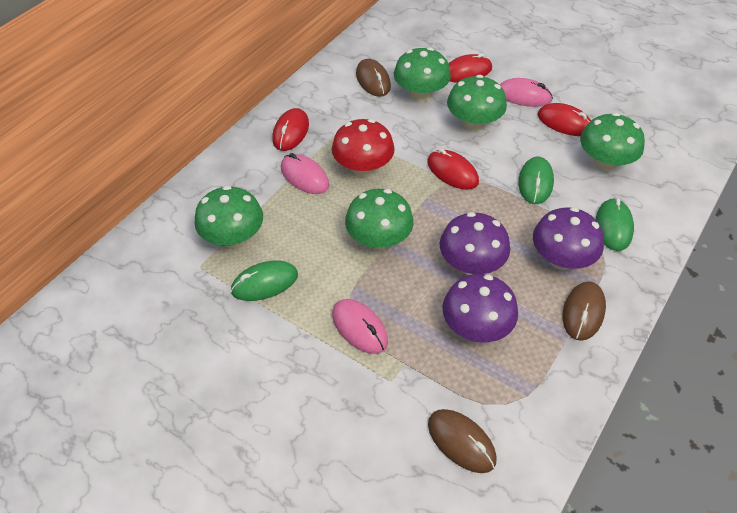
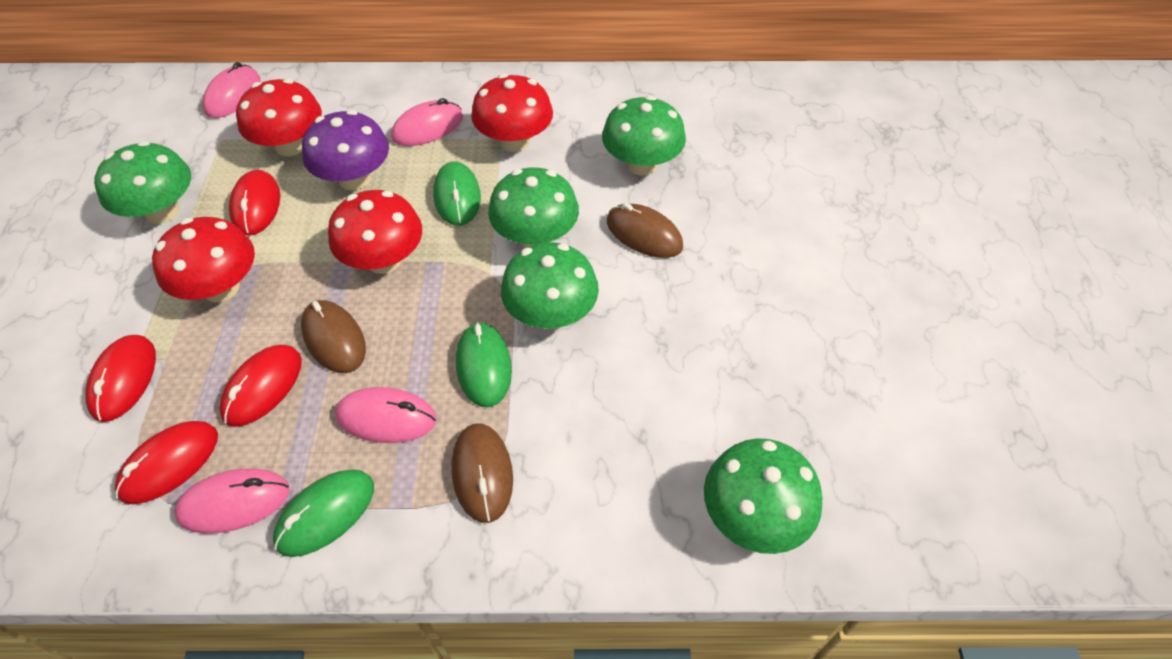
pink mouse: [281,153,329,194] [332,299,388,354] [500,78,553,107] = 3 -> [174,468,290,534] [203,62,261,118] [335,387,436,443] [391,98,463,146] = 4
purple mushroom: [440,212,510,275] [442,274,518,343] [533,207,604,270] = 3 -> [302,110,389,190] = 1
red mushroom: [332,119,395,177] = 1 -> [152,217,255,302] [236,79,322,156] [328,190,422,274] [471,74,553,152] = 4

